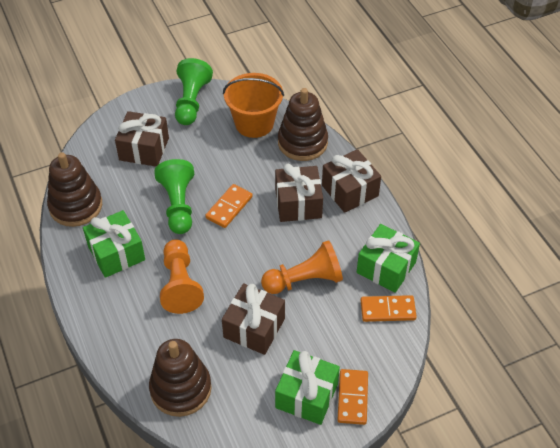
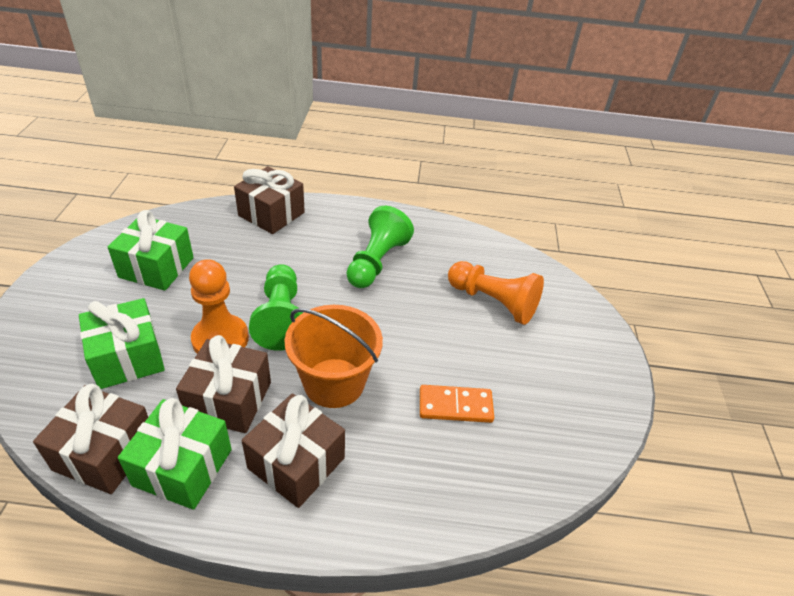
brown stacking toy: [47,152,102,227] [149,339,212,417] [278,88,328,161] = 3 -> none = 0
orange domino: [205,184,252,228] [337,369,368,425] [361,295,417,322] = 3 -> [420,385,494,423] = 1

